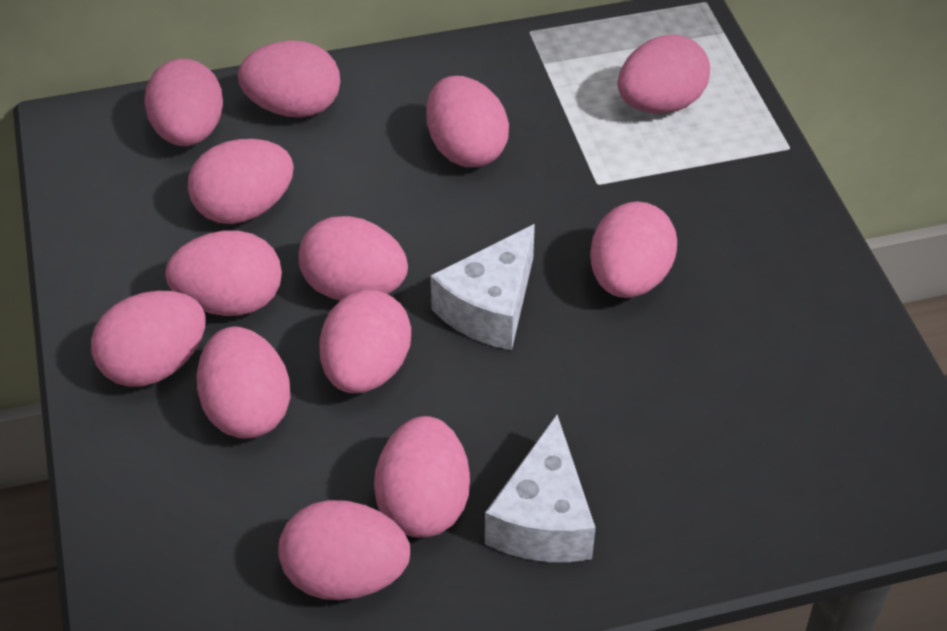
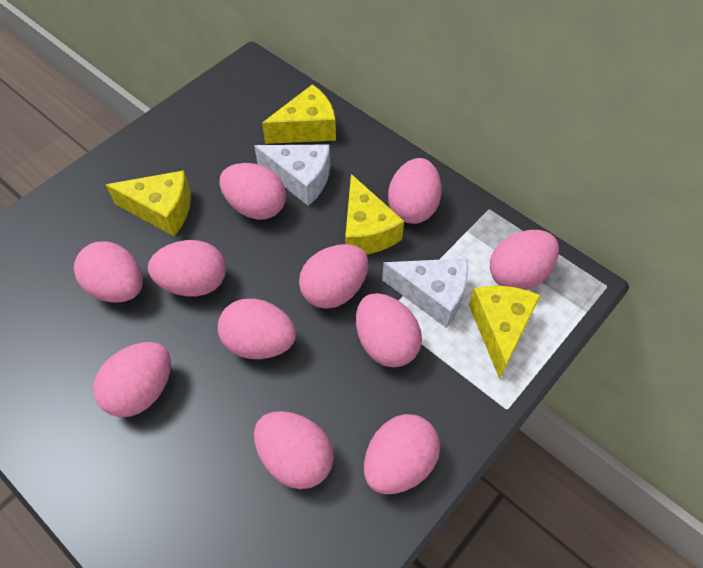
pink egg: [91,290,206,387] [144,59,223,146] [165,230,282,316] [188,139,294,224] [196,327,290,439] [238,40,340,117] [278,500,410,600] [299,216,408,300] [319,289,411,393] [374,416,470,538] [426,76,509,167] [590,201,677,298] [618,35,710,114] = 13 -> [74,241,143,303] [93,342,171,417] [148,240,226,296] [218,299,296,359] [219,163,286,220] [254,411,334,489] [299,244,369,309] [356,293,422,367] [364,414,440,494] [388,158,442,224] [490,230,559,290] = 11
yellow cheese: none = 0 -> [106,170,191,236] [262,84,336,144] [345,174,404,254] [469,286,541,379] = 4

